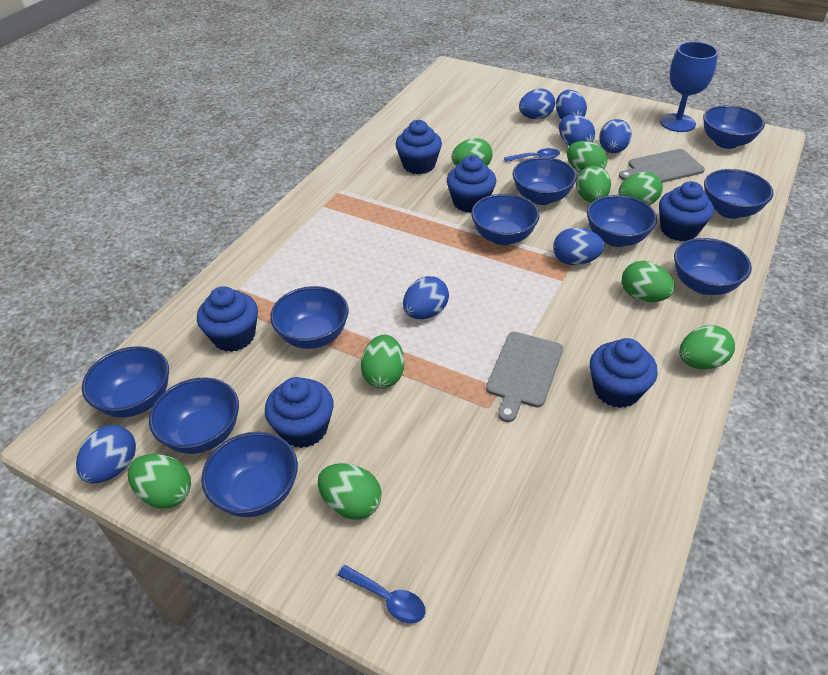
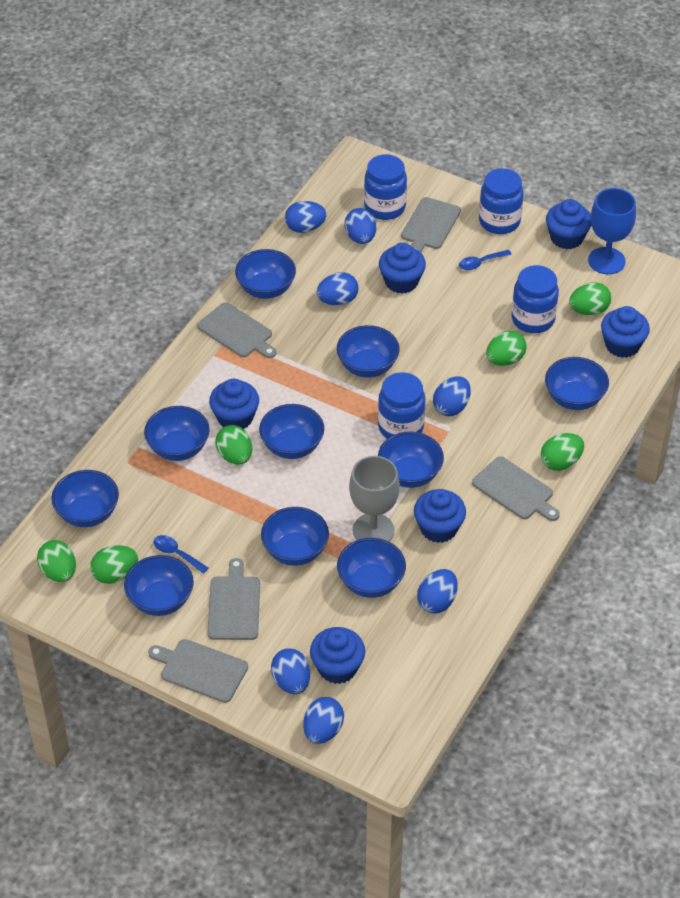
blue jar: none = 0 -> [364,154,407,220] [378,372,426,439] [479,168,523,234] [512,265,559,333] = 4
green egg: [128,454,191,509] [318,463,382,520] [361,335,405,389] [451,138,492,166] [567,141,608,173] [576,166,611,203] [619,172,663,205] [622,261,675,302] [679,325,735,370] = 9 -> [37,540,76,582] [90,545,138,584] [215,425,252,465] [486,331,527,366] [541,433,584,471] [569,282,611,315] = 6
grey cutting board: [486,332,563,422] [619,149,705,183] = 2 -> [148,639,248,703] [197,302,277,358] [207,558,260,640] [401,197,461,252] [472,456,560,521] = 5
grey goblet: none = 0 -> [349,456,400,541] = 1

